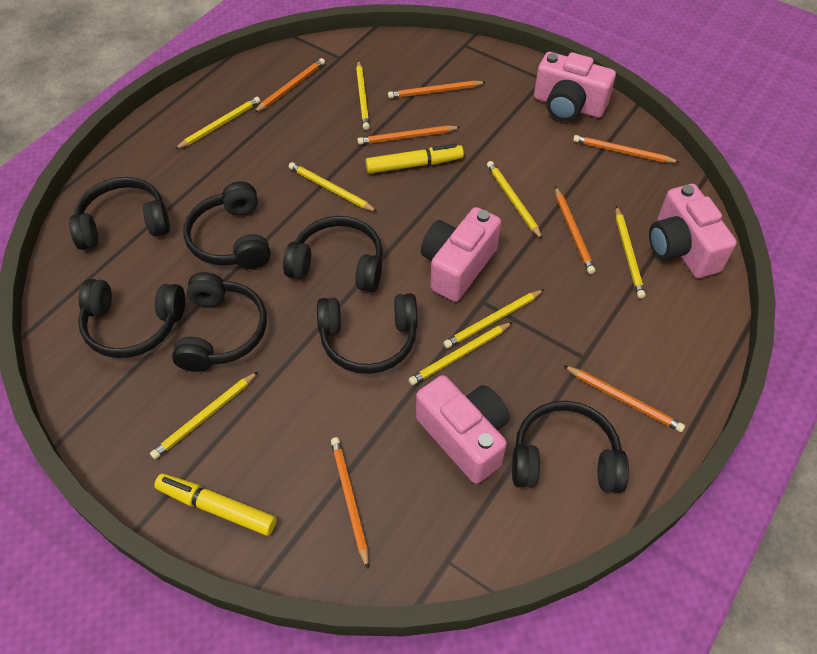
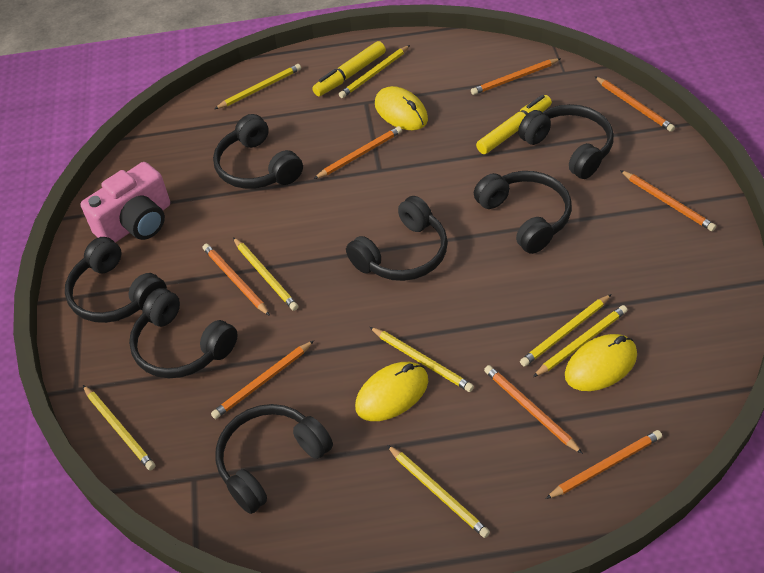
orange pencil: [254,58,325,113] [331,437,369,569] [357,125,460,145] [388,81,486,98] [555,187,595,274] [563,365,685,432] [573,135,680,163] = 7 -> [203,244,270,316] [211,341,314,419] [314,126,402,179] [471,58,561,95] [484,365,583,454] [545,430,662,499] [594,76,675,132] [620,170,716,231] = 8
pink camera: [416,375,510,484] [421,207,501,302] [534,52,616,121] [649,184,737,278] = 4 -> [81,162,170,243] = 1
yellow mouse: none = 0 -> [355,362,428,421] [375,86,428,130] [565,334,637,391] = 3

